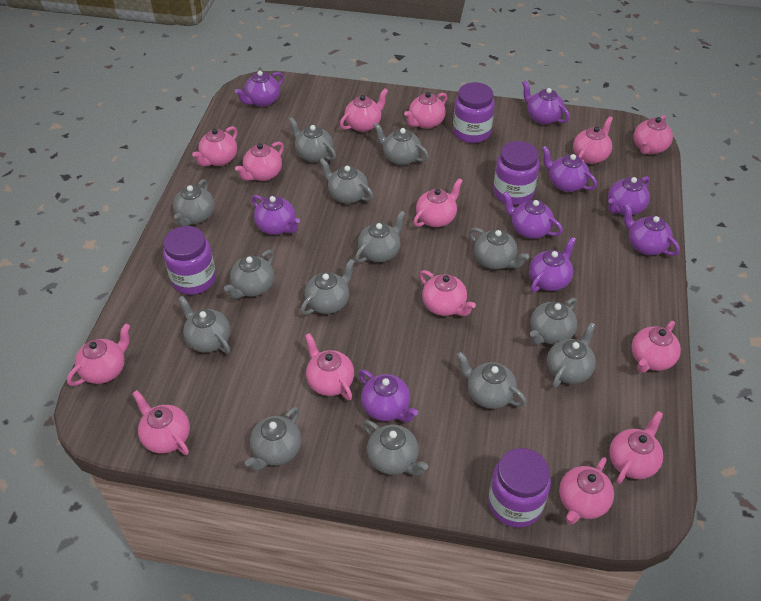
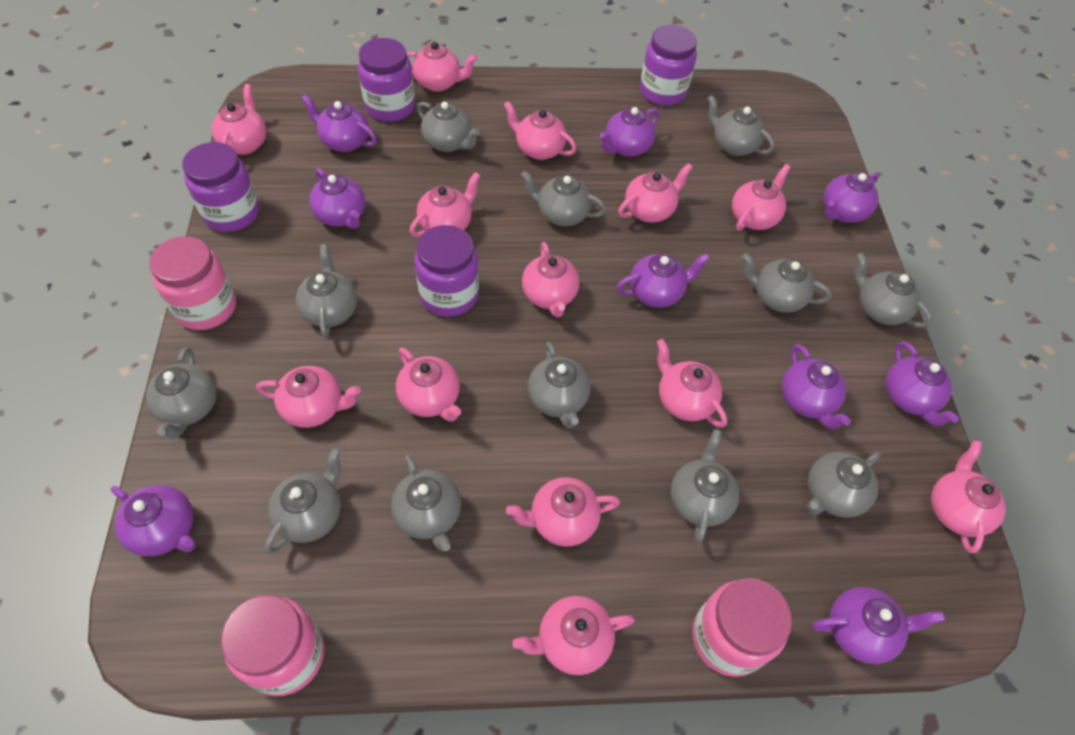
grey teapot: [173,179,215,227] [178,296,231,353] [224,250,274,299] [245,407,301,471] [289,117,336,162] [300,259,355,315] [319,158,374,204] [355,211,406,263] [363,420,428,475] [373,123,429,166] [457,352,526,409] [469,227,529,269] [530,298,577,344] [547,322,596,388] = 14 -> [146,347,217,438] [264,447,341,554] [296,244,357,339] [391,455,461,551] [417,102,480,152] [521,171,606,226] [528,342,591,428] [671,429,739,543] [707,95,775,156] [742,253,832,313] [807,452,881,518] [854,253,932,328] = 12
pink jar: none = 0 -> [149,236,236,330] [221,595,325,696] [692,578,792,677] = 3
pink teapot: [67,324,130,386] [132,390,190,455] [192,126,237,166] [235,142,284,181] [305,333,354,400] [340,89,388,132] [404,92,447,129] [413,178,463,227] [420,270,476,316] [559,457,614,524] [573,116,613,164] [609,411,663,484] [631,321,681,373] [633,115,673,154] = 14 -> [212,84,266,155] [256,366,361,428] [396,347,461,422] [407,42,478,92] [410,172,481,237] [504,101,577,160] [506,477,620,547] [512,596,635,675] [522,242,580,317] [618,163,693,223] [657,339,727,428] [732,164,790,231] [931,440,1005,553] = 13

